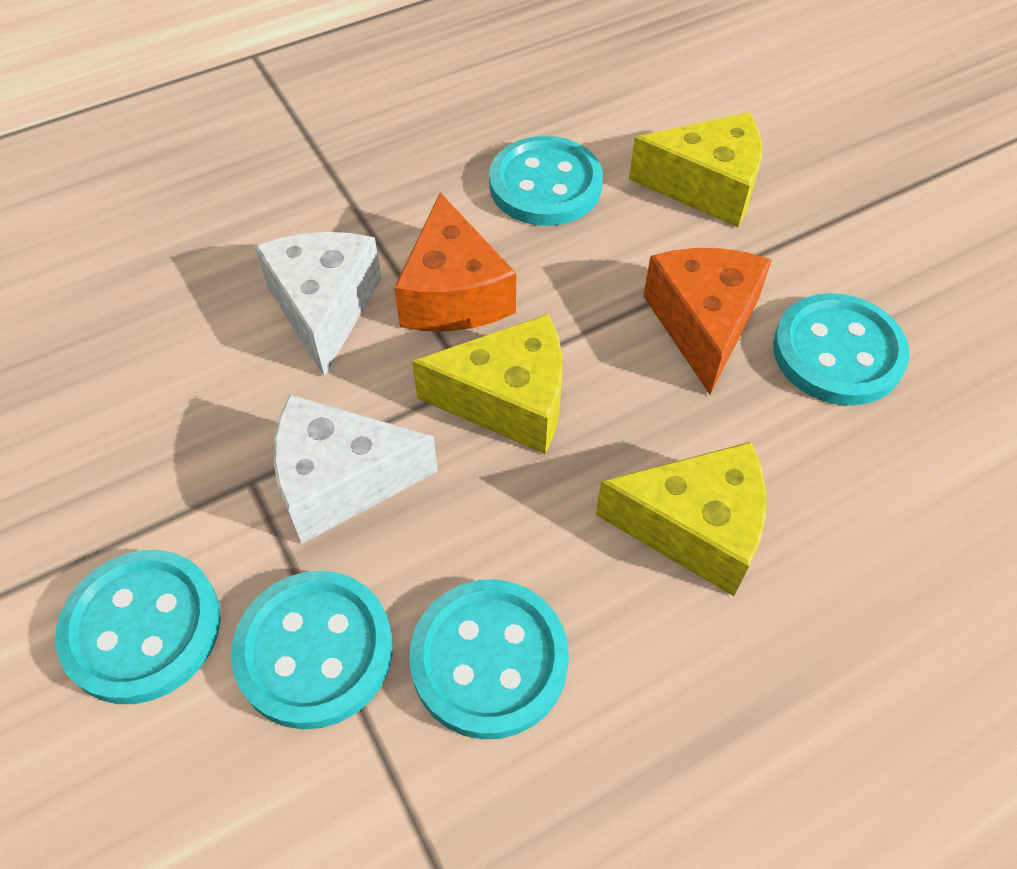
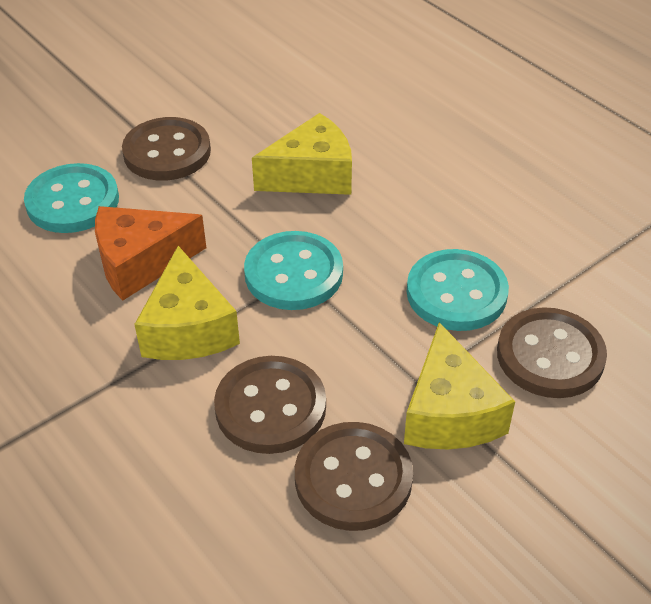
brown button: none = 0 -> [122,117,211,181] [214,356,326,454] [295,422,413,531] [497,307,607,398] = 4
orange cheese: [394,193,516,331] [643,248,772,394] = 2 -> [95,206,206,301] = 1
turquoise button: [55,550,221,704] [231,571,393,729] [409,579,569,739] [489,136,603,226] [773,293,910,406] = 5 -> [24,163,119,233] [244,231,343,310] [407,249,509,331] = 3
white cheese: [255,232,381,377] [274,394,438,544] = 2 -> none = 0

